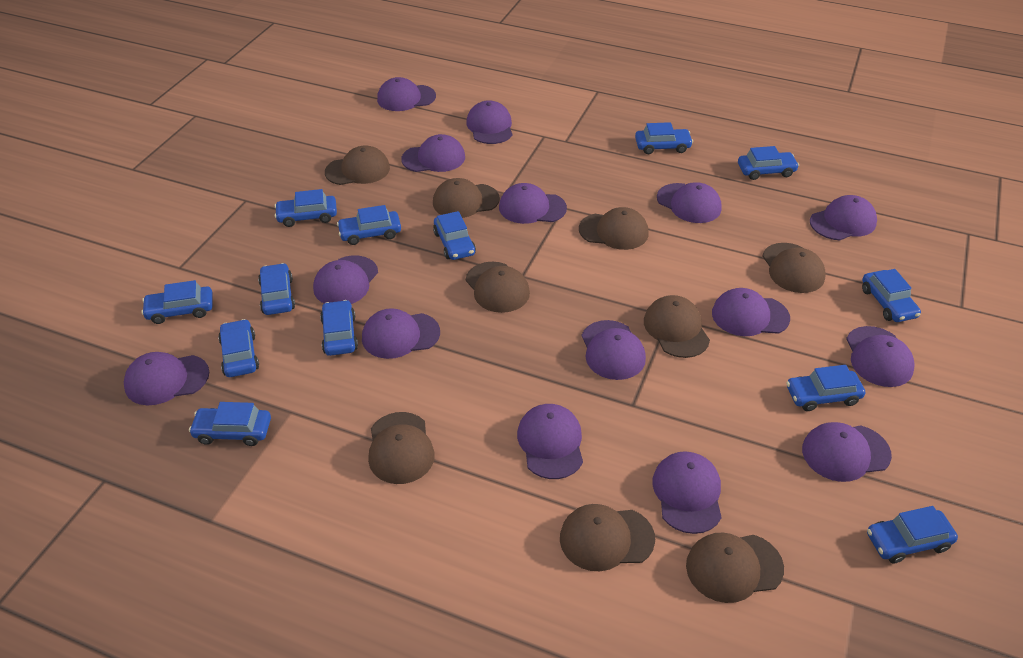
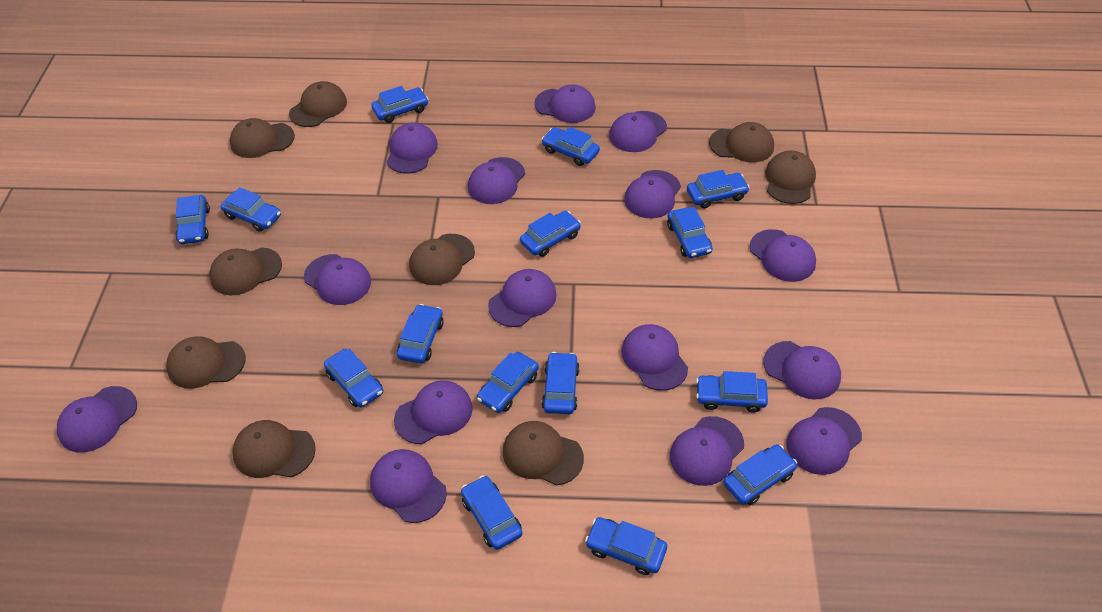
blue car: [141,280,213,324] [189,402,271,446] [218,319,259,377] [258,263,295,315] [275,189,337,227] [320,300,358,356] [337,205,401,245] [433,211,476,260] [635,122,693,154] [738,146,799,180] [786,365,865,411] [862,269,921,322] [867,506,958,564] = 13 -> [175,195,210,244] [220,187,281,232] [324,349,383,407] [371,86,428,123] [397,304,444,363] [461,476,522,550] [477,352,539,413] [520,211,581,257] [542,126,600,166] [542,352,580,414] [585,517,667,575] [667,207,713,258] [687,170,750,208] [696,371,768,413] [723,444,797,505] = 15

